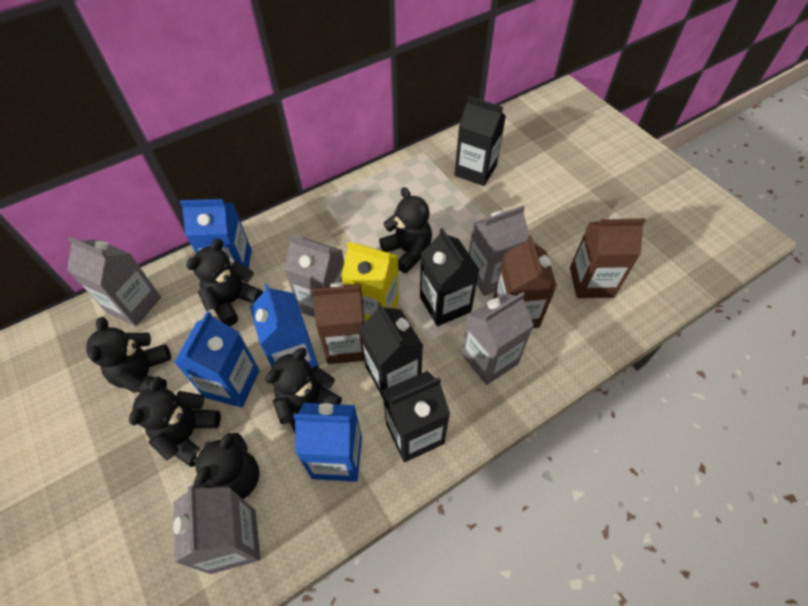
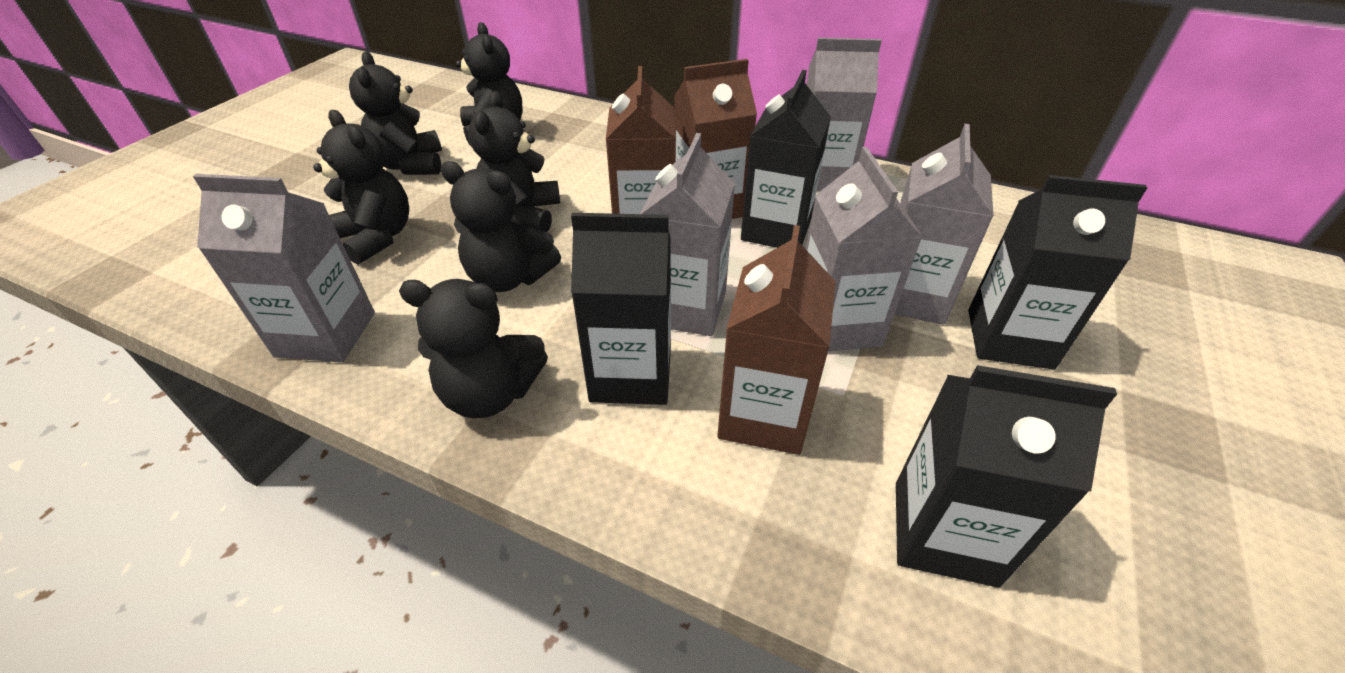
blue carton: [174,311,260,408] [180,199,252,269] [250,284,319,368] [294,403,362,482] = 4 -> none = 0
yellow carton: [341,242,399,321] = 1 -> none = 0

